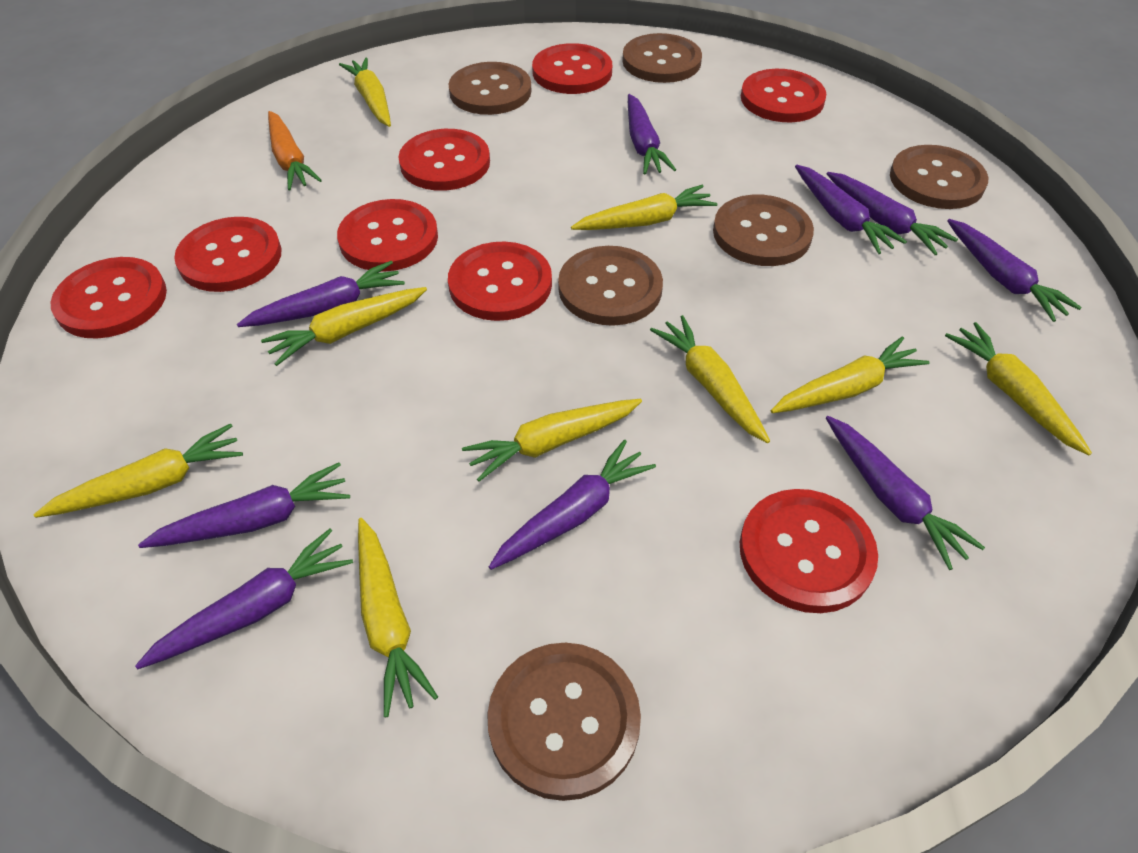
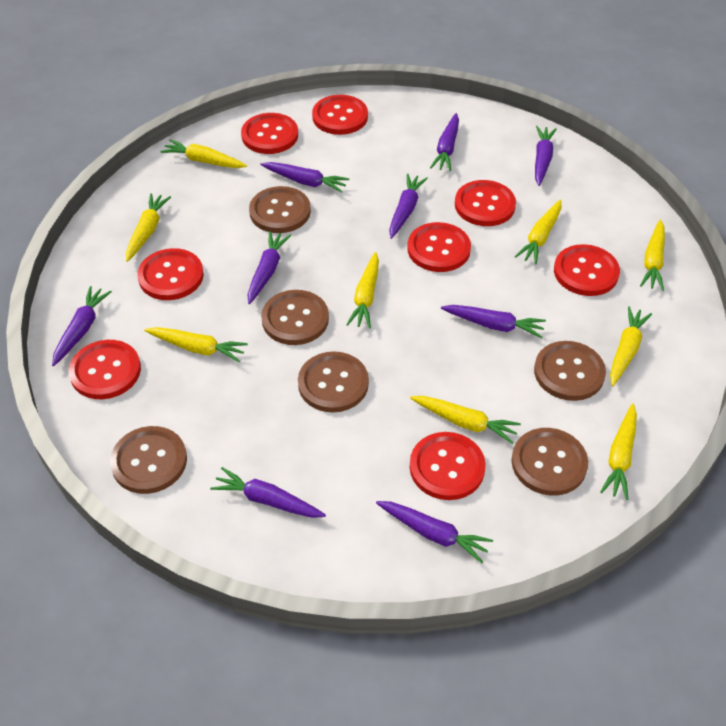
orange carrot: [268,111,322,190] = 1 -> none = 0

